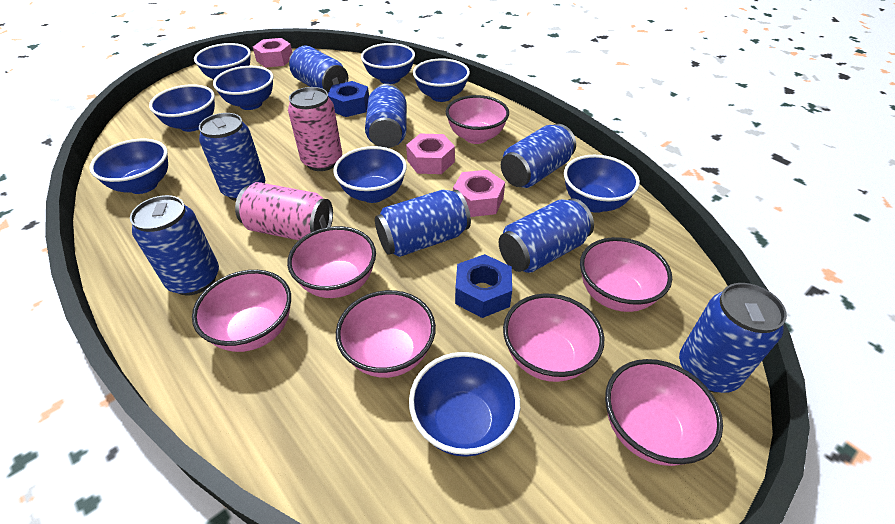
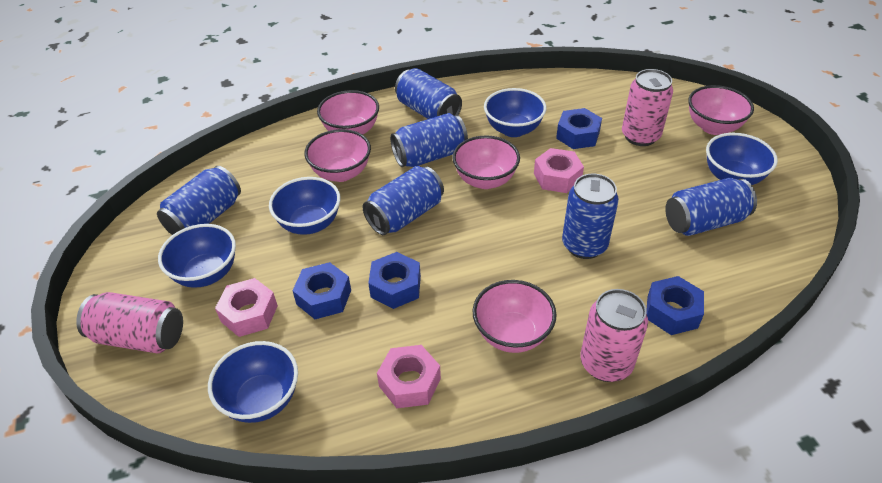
blue bowl: [89,139,168,194] [149,84,215,132] [194,43,251,79] [213,66,274,110] [333,146,407,203] [361,43,415,84] [409,352,520,457] [413,58,470,102] [564,155,640,213] = 9 -> [158,224,236,288] [208,341,298,423] [269,177,340,235] [484,88,547,137] [706,133,778,185] = 5
blue can: [130,195,219,295] [199,113,265,201] [289,45,348,93] [365,84,407,148] [375,190,471,257] [499,198,594,273] [501,124,576,188] [679,283,787,393] = 8 -> [157,166,241,235] [363,166,444,235] [390,113,468,167] [395,68,462,119] [562,173,619,259] [665,178,757,236] = 6
blue nut: [328,81,369,117] [455,254,512,318] = 2 -> [292,262,351,319] [368,252,421,309] [556,108,602,149] [646,276,704,335] = 4
pink bowl: [192,270,291,352] [287,226,376,298] [336,290,436,378] [446,95,509,144] [503,294,604,382] [580,237,672,312] [605,359,723,466] = 7 -> [304,129,371,182] [317,90,379,135] [452,135,520,189] [472,280,557,353] [688,85,754,135] = 5
pink can: [235,182,333,240] [288,87,342,171] = 2 -> [76,292,183,353] [580,289,648,382] [622,69,673,146] = 3

